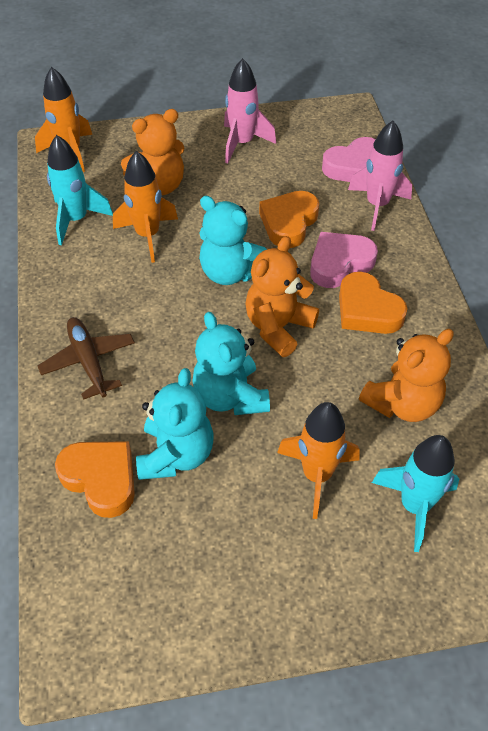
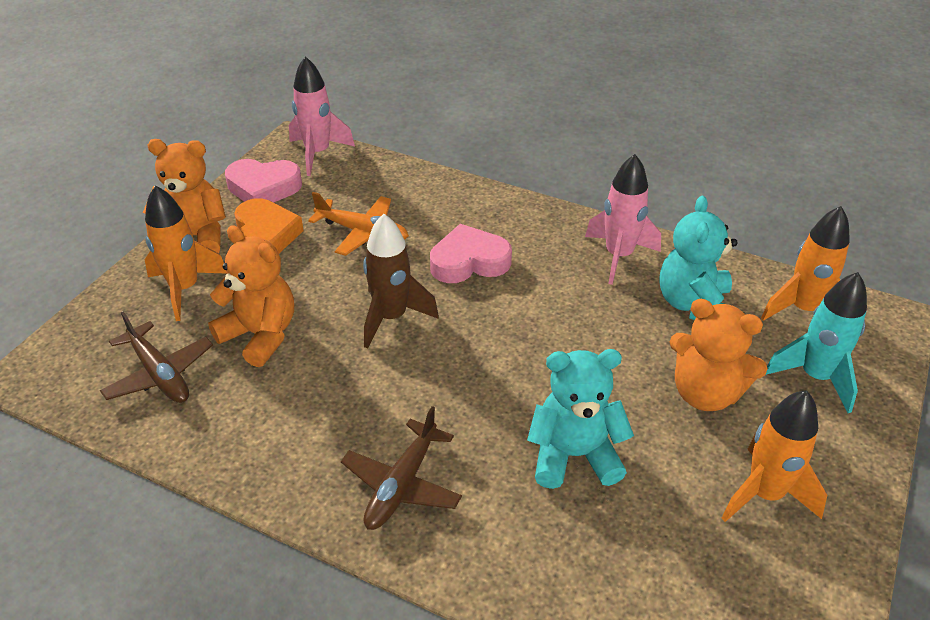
brown plane: [38,317,135,400] = 1 -> [100,312,213,403] [341,406,462,530] = 2
brown rocket: none = 0 -> [363,214,439,349] = 1
orange heart: [55,441,135,518] [259,191,319,248] [339,272,408,334] = 3 -> [234,198,304,253] = 1
orange plane: none = 0 -> [308,192,409,256] = 1
turquoise rocket: [47,135,113,245] [372,435,459,552] = 2 -> [766,272,867,413] = 1
turquoise teddy bear: [136,368,214,480] [192,312,270,415] [199,196,267,285] = 3 -> [527,349,634,489] [659,196,738,320] = 2

